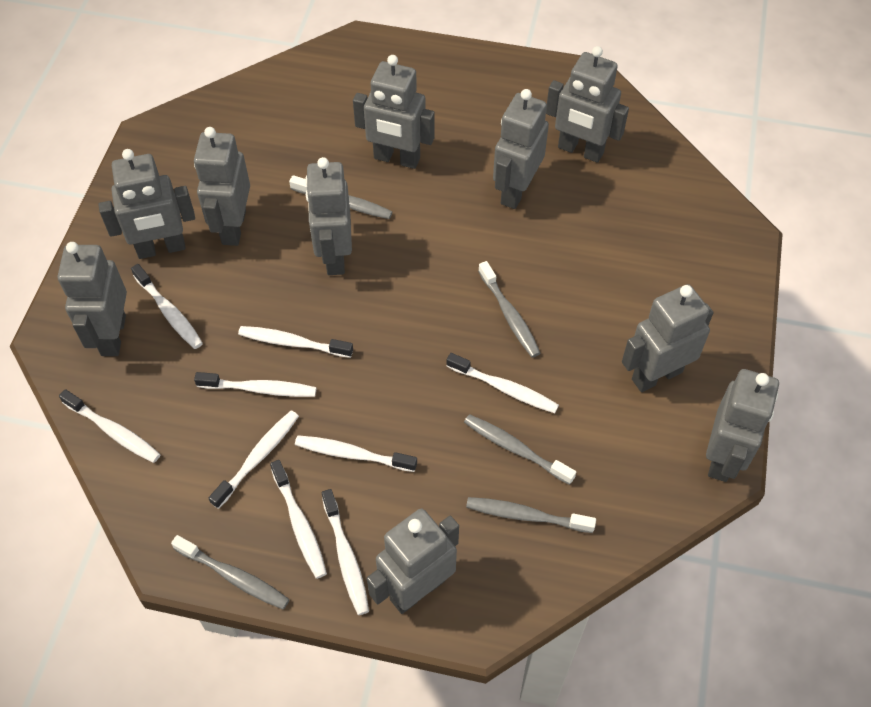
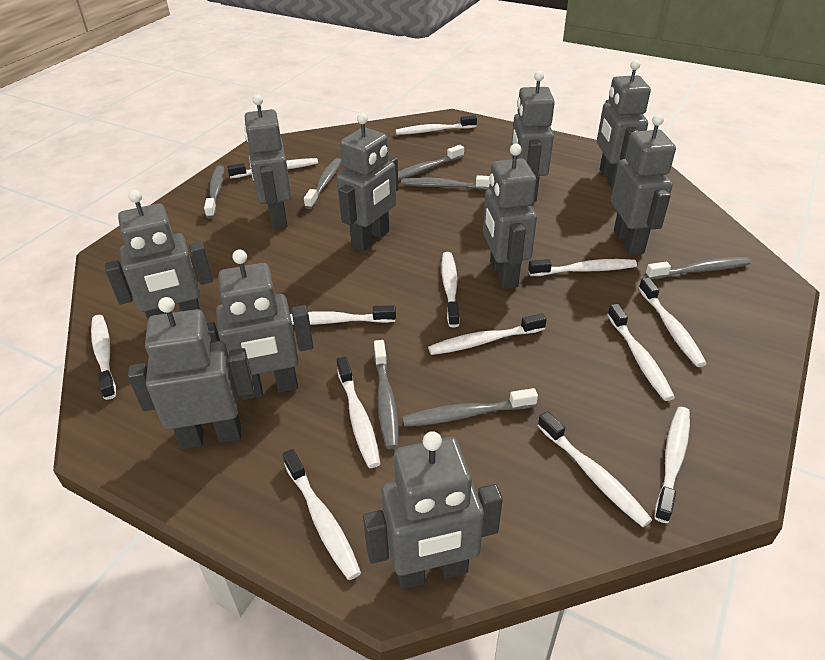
grey toothbrush: [171,535,290,609] [289,175,392,219] [464,414,576,485] [466,497,596,533] [478,261,540,358] = 5 -> [204,165,224,219] [304,158,342,209] [374,340,399,449] [398,145,464,180] [401,175,490,190] [402,388,538,427] [645,257,751,280] = 7
white toothbrush: [59,389,161,463] [131,264,203,349] [194,372,316,397] [208,410,299,509] [238,326,353,358] [270,460,327,579] [295,435,417,472] [322,489,369,615] [446,353,559,413] = 9 -> [91,315,116,400] [227,158,318,179] [283,449,361,580] [290,305,396,325] [337,357,381,468] [396,115,477,135] [428,313,547,355] [441,252,460,327] [528,259,637,276] [538,411,652,527] [607,304,675,401] [639,277,707,367] [654,407,690,523] = 13

